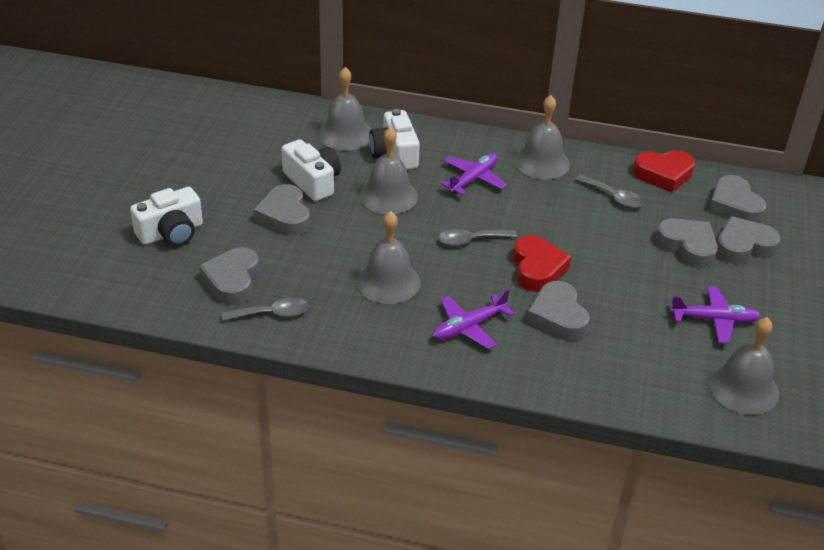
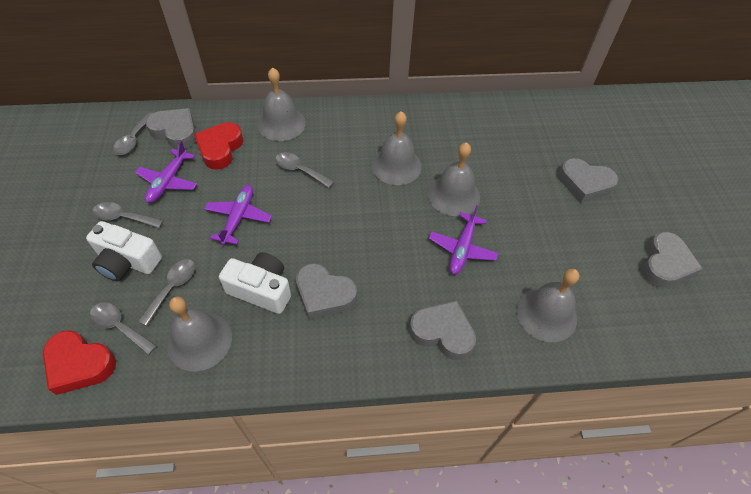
grey heart: [199,247,259,305] [254,184,310,236] [526,281,590,341] [655,218,718,268] [708,175,767,223] [717,216,781,264] = 6 -> [146,108,196,149] [296,263,357,320] [409,300,476,360] [559,158,618,203] [642,232,703,288] = 5
grey spoon: [221,297,309,321] [439,229,517,246] [575,175,643,208] = 3 -> [90,302,157,355] [92,202,164,228] [113,112,153,155] [138,259,195,326] [275,152,334,188] = 5
white camera: [130,187,203,247] [281,139,341,201] [369,109,420,170] = 3 -> [86,221,162,281] [219,252,291,314] = 2

